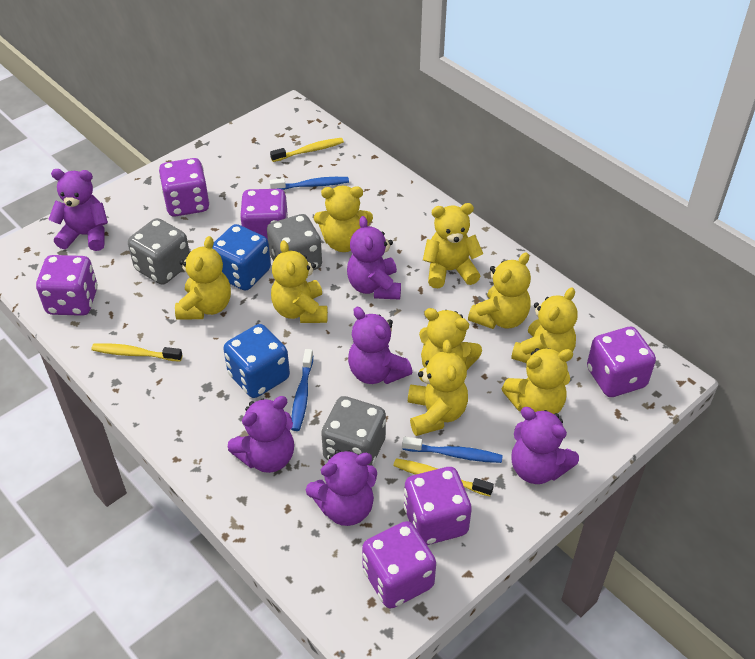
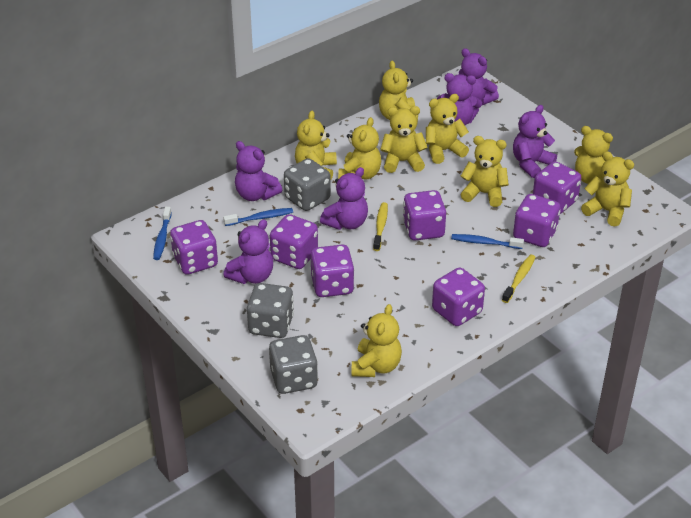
blue dice: [212,224,271,291] [223,324,290,398] = 2 -> none = 0
purple dice: [36,255,98,316] [159,158,210,217] [240,189,288,240] [362,521,436,609] [404,467,472,545] [587,327,656,397] = 6 -> [170,220,218,275] [270,214,318,269] [311,245,354,297] [403,190,446,241] [432,267,485,326] [513,194,560,247] [533,161,581,214] = 7
yellow toothbrush: [91,343,182,362] [270,138,344,162] [393,458,494,497] = 3 -> [373,202,388,251] [502,255,535,303] = 2

